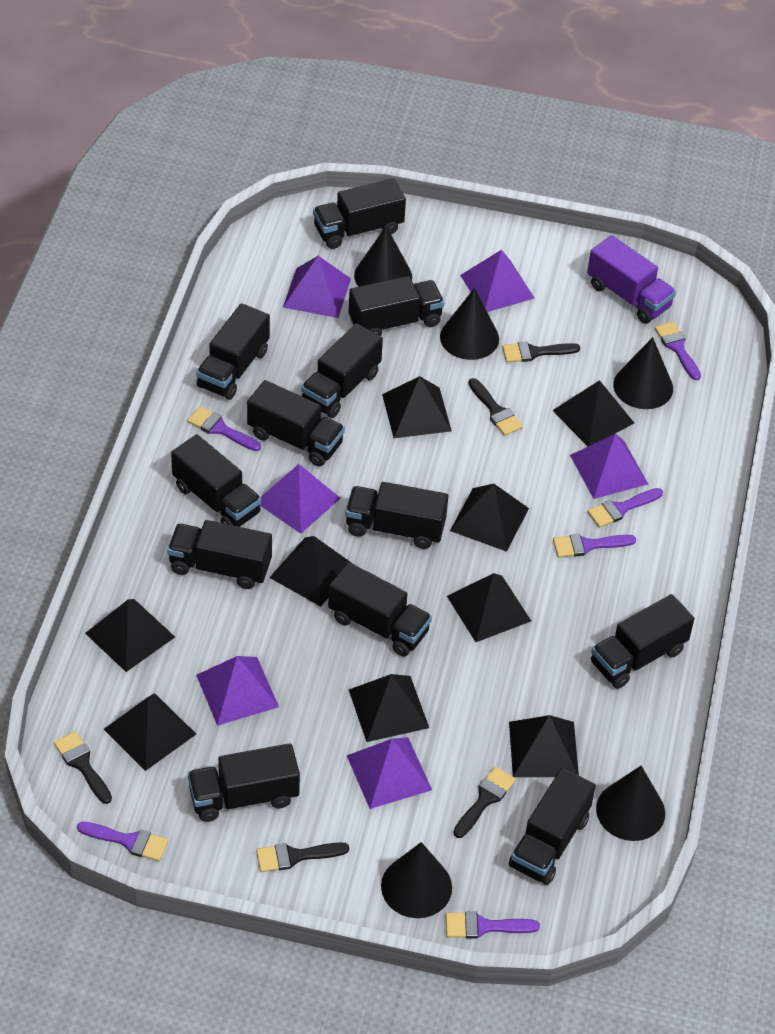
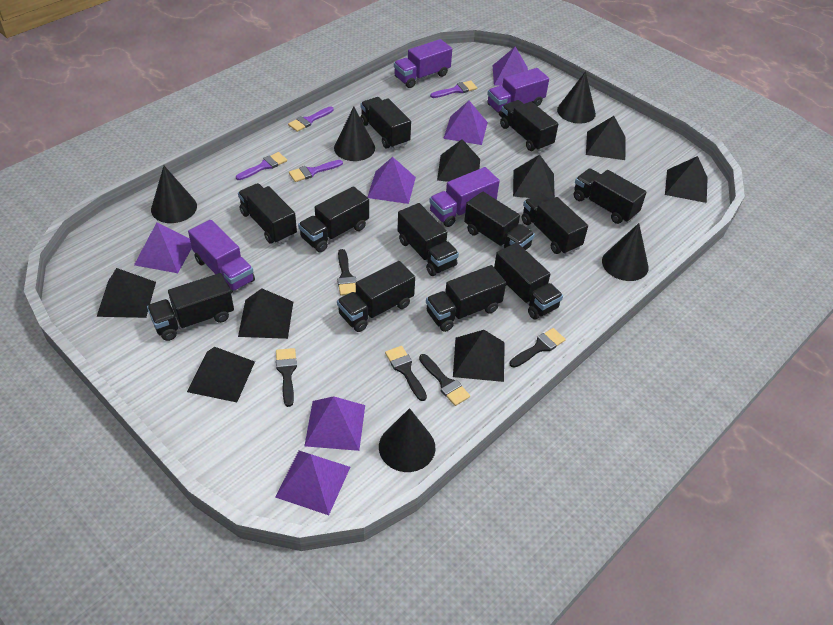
black pyramid: [85,599,175,672] [104,693,196,771] [269,536,353,606] [349,674,429,742] [382,376,452,438] [447,573,531,642] [450,484,529,552] [509,715,579,777] [552,380,634,447] = 9 -> [97,268,156,318] [187,347,255,402] [238,288,293,339] [437,139,480,182] [453,330,505,382] [513,155,555,200] [586,116,626,160] [665,156,708,203] = 8
purple brush: [77,822,168,861] [187,406,261,451] [446,911,540,939] [553,534,636,557] [587,488,663,528] [655,322,701,380] = 6 -> [236,152,287,180] [288,106,334,132] [289,160,343,182] [430,80,477,98] = 4
purple truck: [587,235,676,324] = 1 -> [188,220,255,293] [394,39,452,88] [429,167,500,227] [487,68,549,117] = 4

